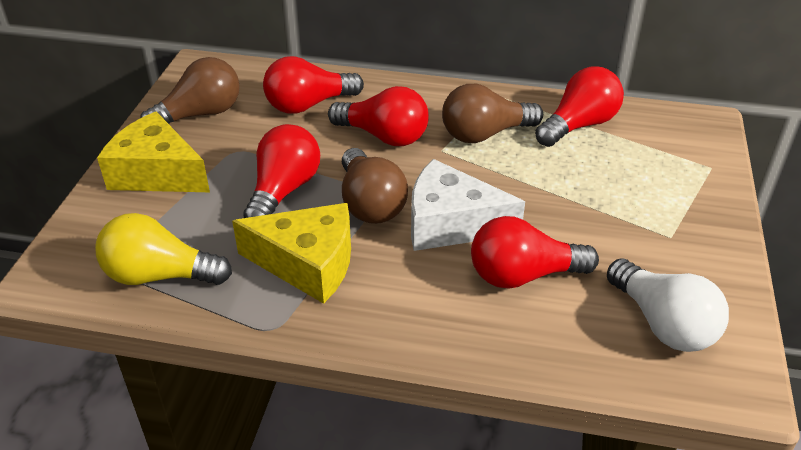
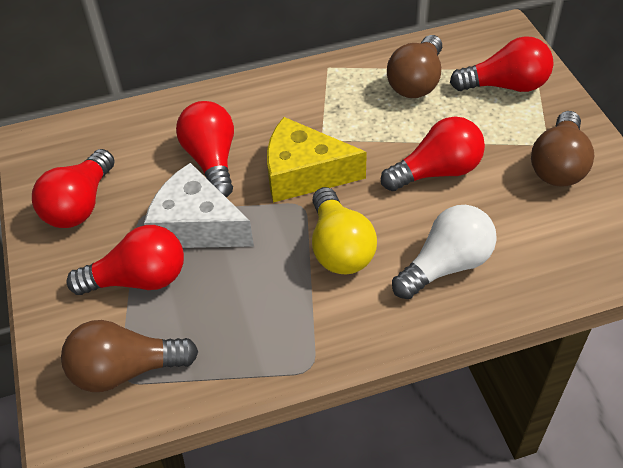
yellow cheese: [97,112,210,192] [232,203,351,304] = 2 -> [267,117,367,203] = 1

